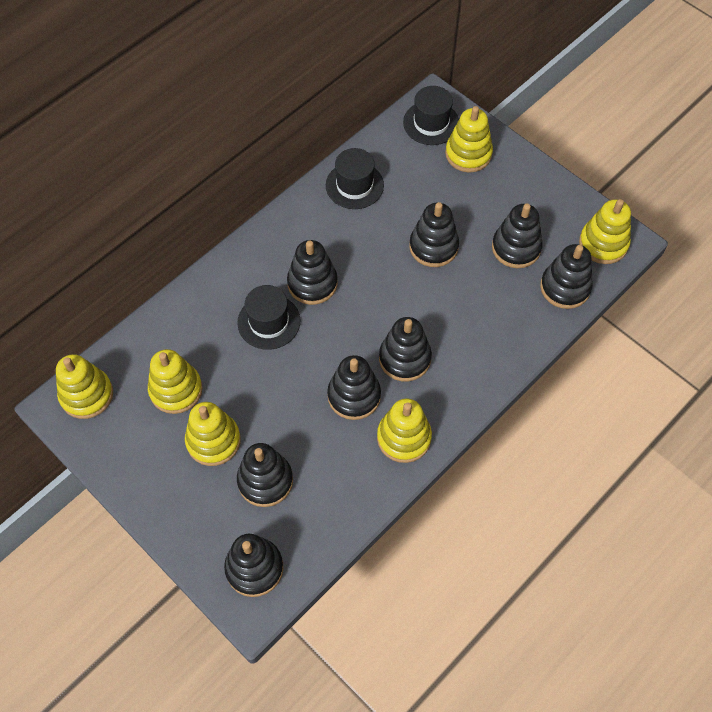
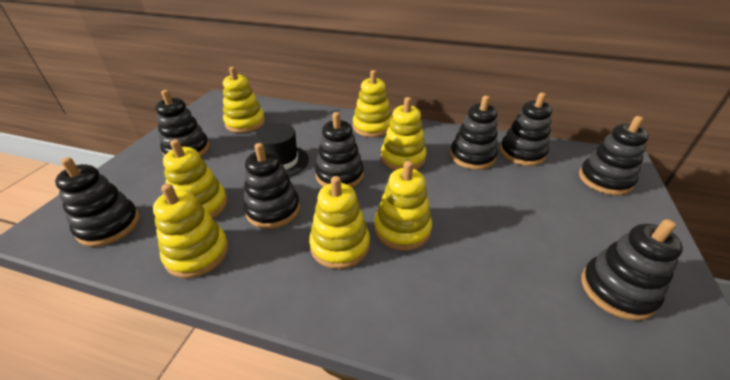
black hat: [237,285,300,350] [326,148,384,209] [403,86,459,145] = 3 -> [255,123,309,177] = 1
yellow stacking toy: [56,354,113,419] [148,349,203,414] [185,402,241,466] [377,398,432,463] [445,106,493,172] [579,199,631,264] = 6 -> [153,184,228,278] [163,139,228,218] [223,67,265,133] [309,176,370,269] [353,70,392,137] [374,161,432,251] [381,97,427,170] = 7

